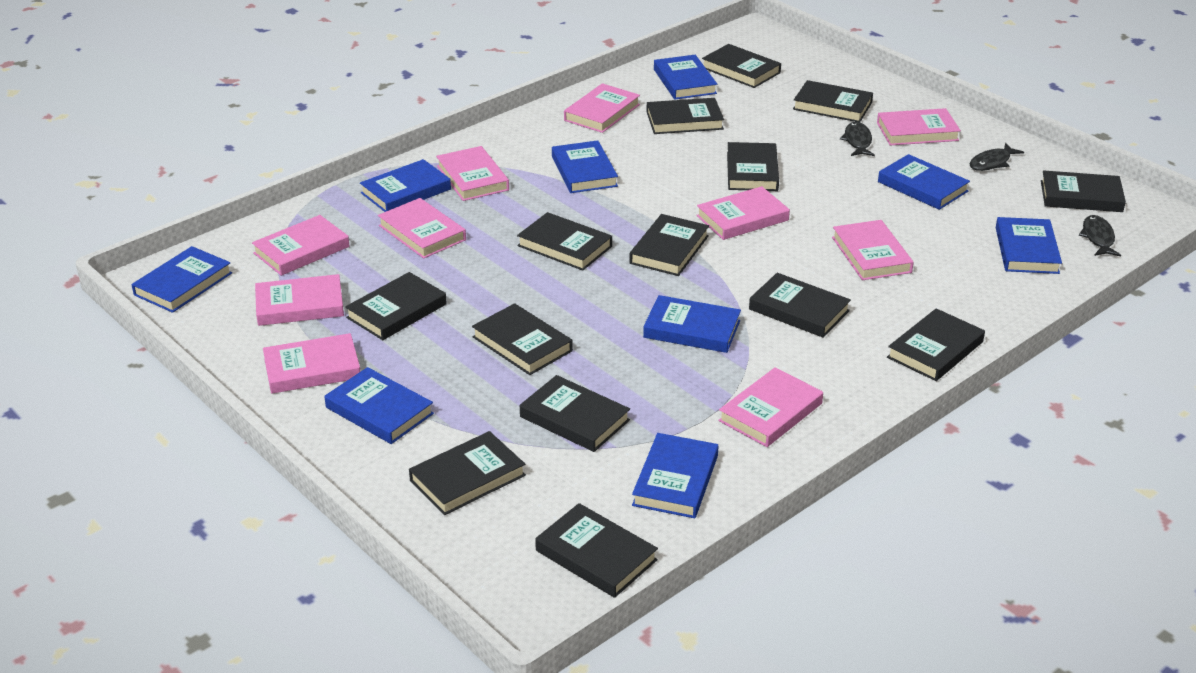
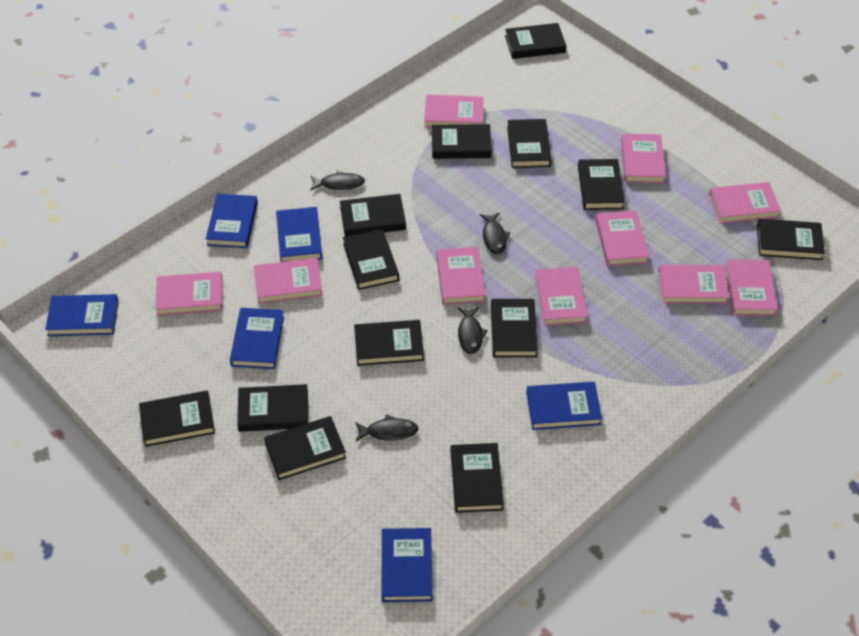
black book: [345,272,447,340] [409,431,526,515] [472,303,573,375] [517,212,612,271] [520,375,630,452] [535,503,658,598] [629,214,709,276] [646,98,724,134] [702,44,781,88] [727,142,779,191] [749,273,851,338] [793,80,873,122] [887,308,985,381] [1041,170,1126,212] = 14 -> [139,390,215,447] [237,384,308,432] [264,416,346,480] [340,194,406,237] [343,229,399,290] [354,320,424,366] [432,124,492,159] [451,443,504,513] [491,299,538,357] [505,23,566,59] [507,119,552,168] [578,159,625,210] [757,219,825,260] = 13
black fish: [840,122,875,156] [970,143,1024,171] [1079,215,1121,256] = 3 -> [311,171,365,190] [355,414,419,441] [458,307,488,354] [480,212,510,255] = 4
blue book: [131,246,232,313] [324,367,434,444] [360,159,451,212] [552,140,618,193] [632,433,719,518] [643,295,741,353] [654,55,717,99] [878,154,970,210] [996,217,1062,274] = 9 -> [45,294,119,336] [206,194,258,248] [230,308,284,369] [276,207,323,262] [381,528,433,602] [526,382,602,430] = 6

